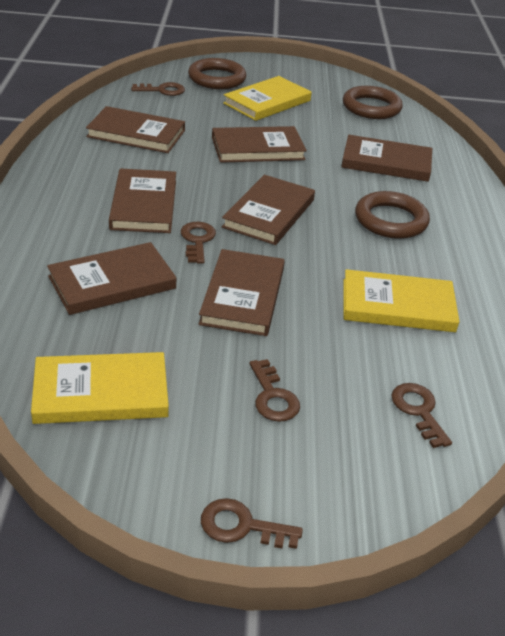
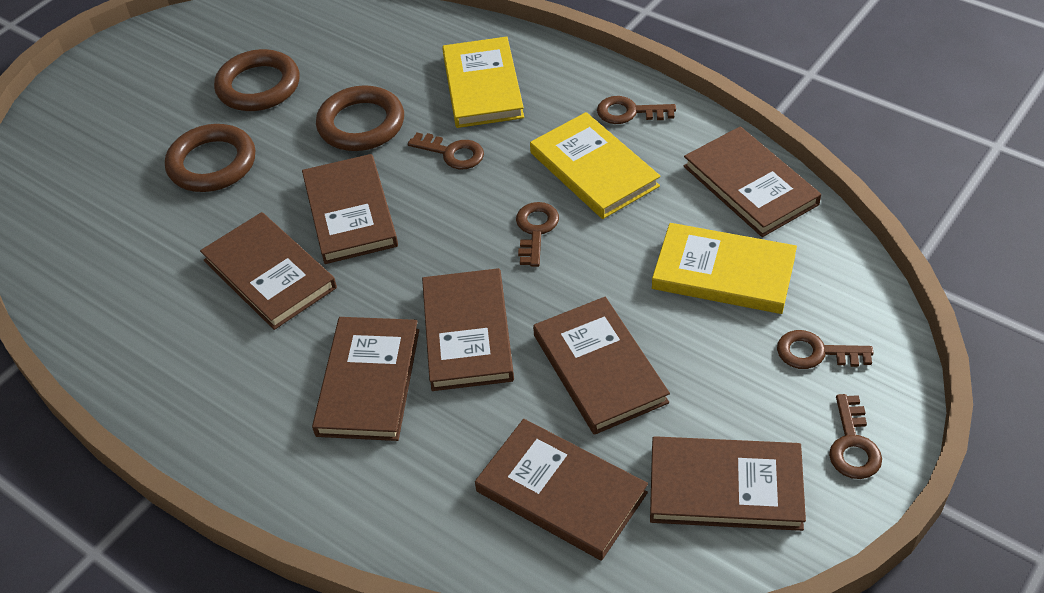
brown book: [47,242,176,315] [86,106,185,153] [109,168,176,233] [199,249,285,336] [212,126,307,163] [222,175,315,245] [341,135,432,182] = 7 -> [200,212,337,330] [302,154,398,264] [312,317,419,441] [422,268,514,391] [475,419,648,561] [533,297,670,435] [650,436,806,531] [684,126,821,237] = 8

